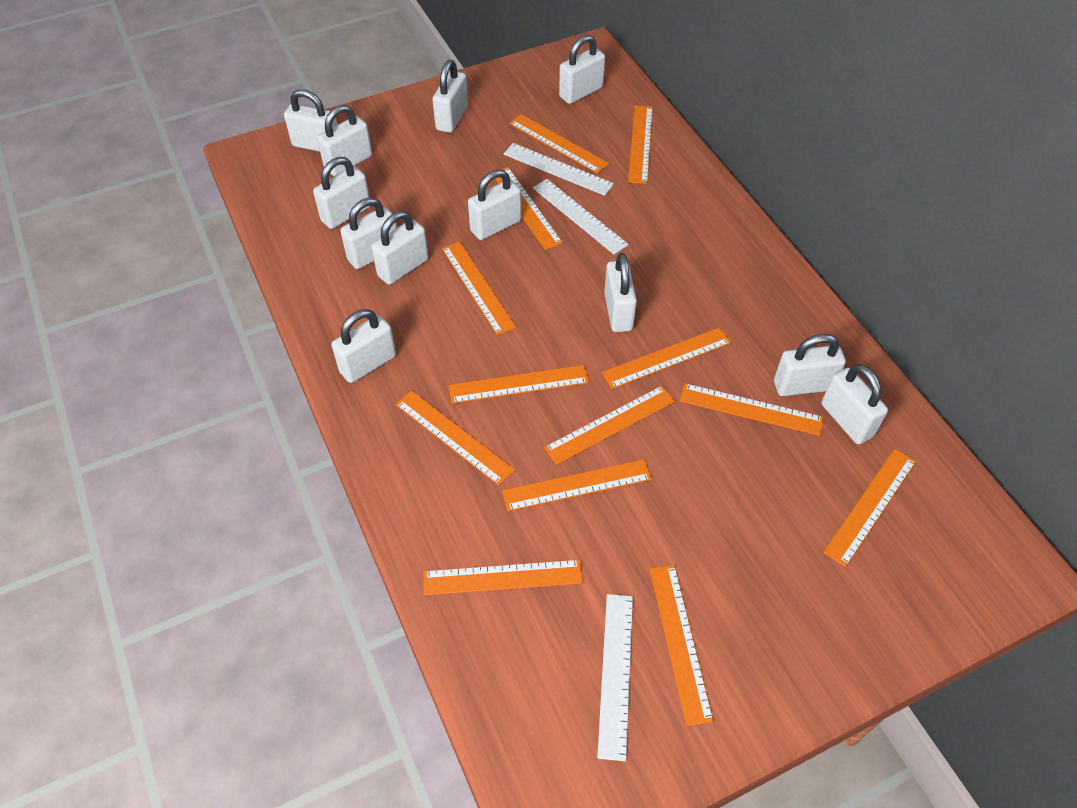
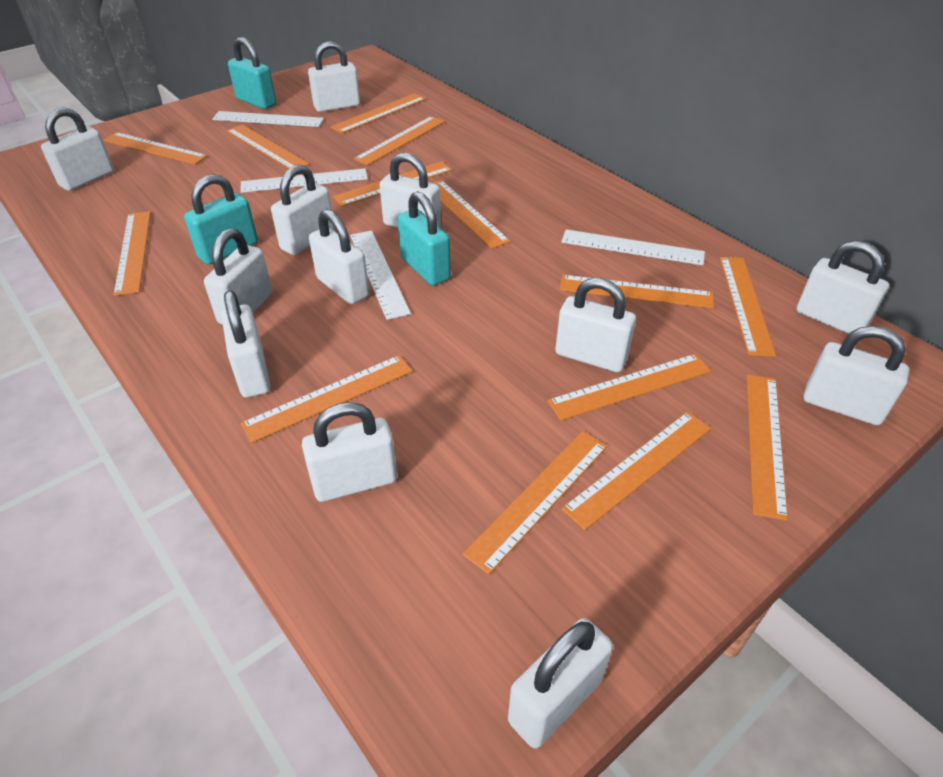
orange ruler: [395,390,515,486] [423,560,583,596] [442,241,516,336] [449,365,589,404] [495,167,563,250] [502,459,652,512] [509,114,609,174] [544,386,675,465] [602,327,731,389] [628,105,653,184] [650,565,714,726] [680,383,824,436] [823,449,916,567] = 13 -> [103,132,207,165] [113,211,151,296] [227,125,309,169] [240,355,413,443] [330,93,426,134] [333,161,452,207] [354,116,445,165] [433,180,511,249] [463,431,607,575] [547,354,711,420] [560,275,714,308] [561,412,711,530] [720,257,776,357] [747,375,788,521] = 14
turquoise padlock: none = 0 -> [184,174,258,265] [228,37,276,109] [398,191,451,286] = 3
white ruler: [504,143,614,196] [533,179,629,254] [597,594,633,761] = 3 -> [212,111,324,127] [240,168,368,193] [350,231,411,320] [561,229,705,265] = 4

